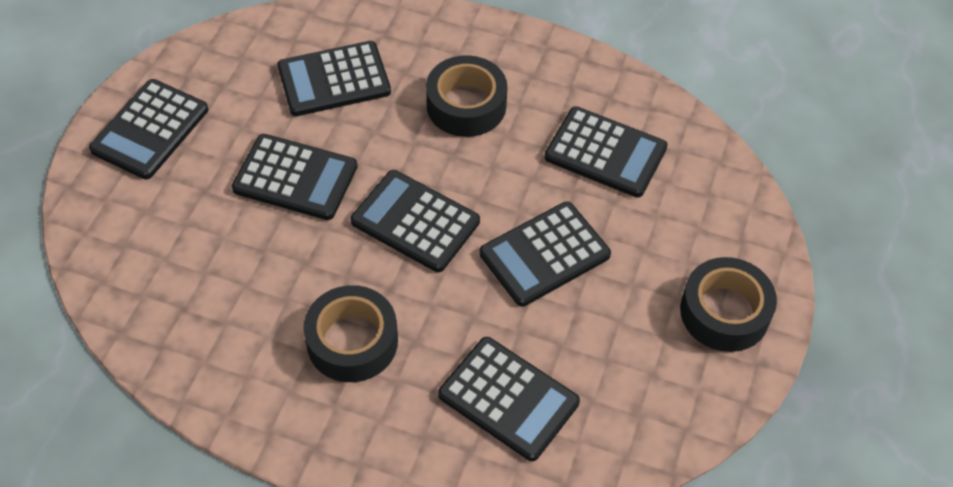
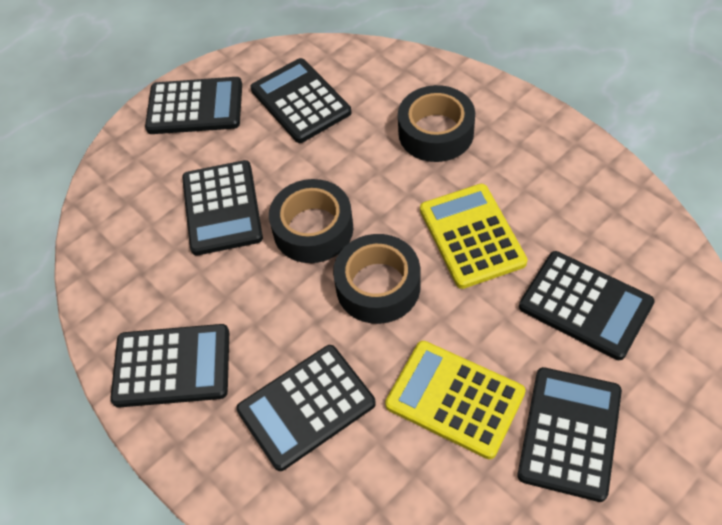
yellow calculator: none = 0 -> [385,341,526,459] [420,184,528,289] = 2

